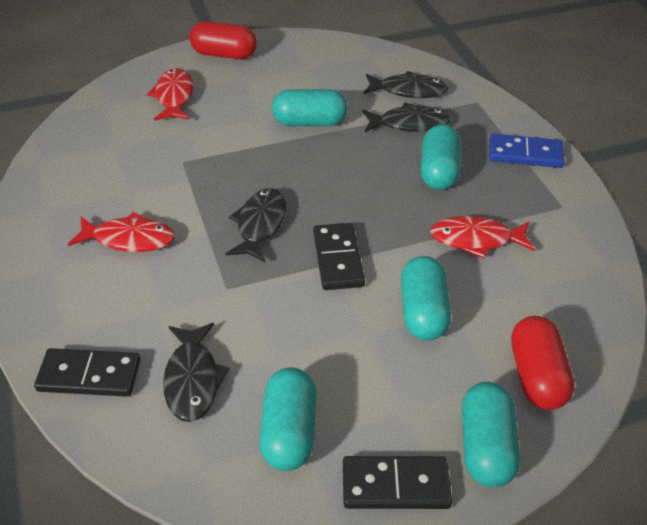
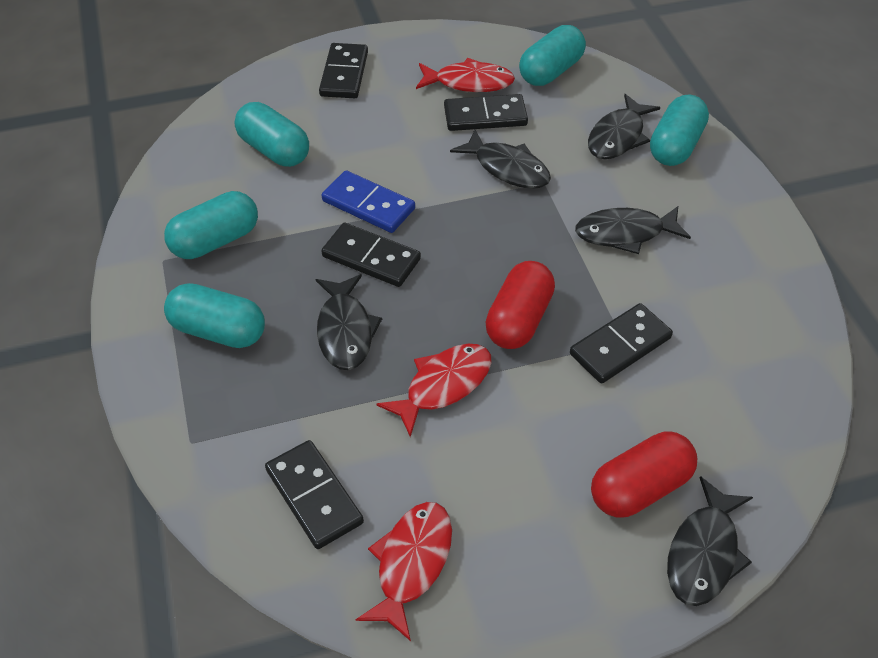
black domino: [34,348,141,397] [313,223,365,290] [343,456,452,509] = 3 -> [265,440,364,549] [319,43,368,98] [321,223,421,287] [444,94,528,131] [570,303,673,383] = 5
black fish: [163,323,230,422] [226,188,286,262] [362,103,451,132] [364,71,448,98] = 4 -> [316,274,382,370] [450,130,551,189] [575,206,691,254] [588,94,660,159] [667,476,753,606] = 5

